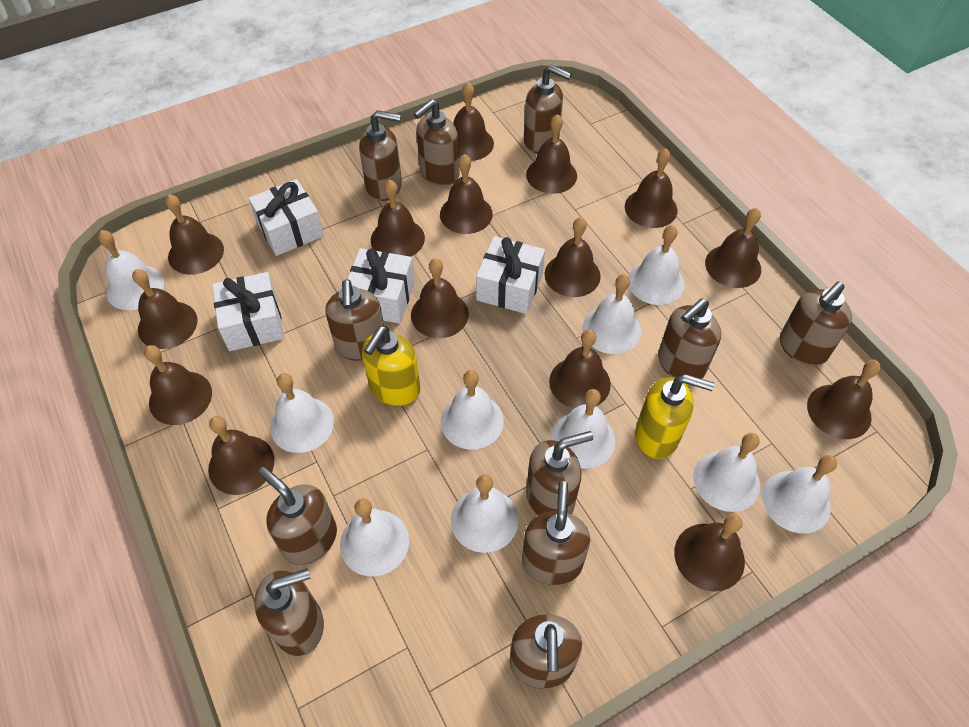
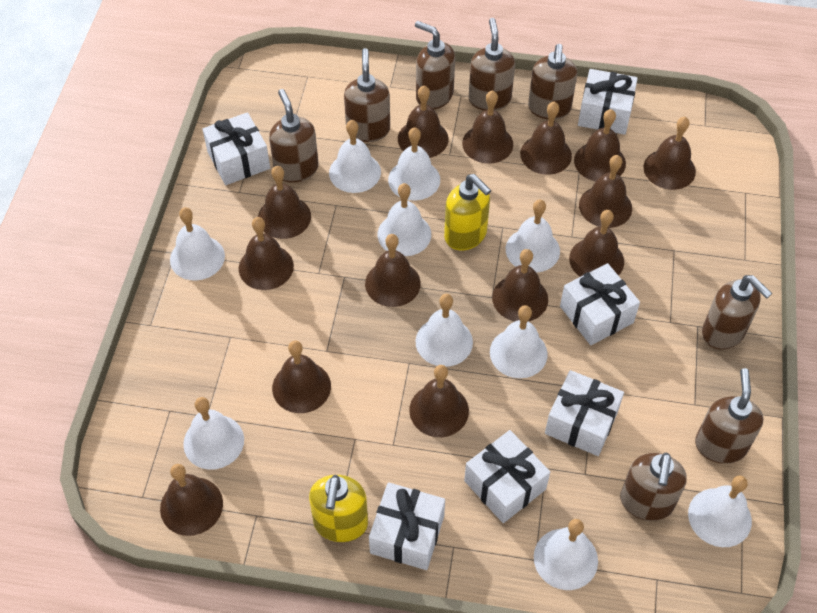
brown bell: [132,269,197,349] [144,345,212,425] [165,194,224,275] [208,416,274,495] [371,180,425,257] [411,258,469,338] [440,154,493,234] [453,82,494,161] [526,114,577,194] [545,217,601,297] [549,330,611,409] [625,148,677,228] [674,514,745,592] [705,208,761,288] [807,360,881,439] = 15 -> [160,464,223,536] [239,217,294,290] [258,166,311,239] [272,340,331,413] [365,234,421,307] [398,86,449,158] [409,365,469,437] [462,90,513,164] [492,249,548,321] [520,102,572,175] [569,210,624,277] [574,109,626,182] [579,155,632,228] [643,117,696,190] = 14
brown soap dispenser: [254,568,324,656] [258,467,337,565] [325,279,384,361] [359,110,402,201] [413,99,460,187] [510,614,582,689] [522,481,590,585] [524,65,572,154] [526,431,593,515] [658,298,721,379] [780,282,852,366] = 11 -> [269,89,319,183] [344,48,390,142] [415,21,455,109] [469,18,515,111] [528,44,577,120] [620,453,687,521] [695,368,764,464] [702,275,772,350] = 8
white gift: [212,272,285,351] [248,179,324,256] [348,248,415,324] [476,236,545,314] = 4 -> [202,112,270,185] [369,482,445,570] [464,430,550,523] [545,370,624,456] [560,263,640,345] [578,69,638,135] = 6

